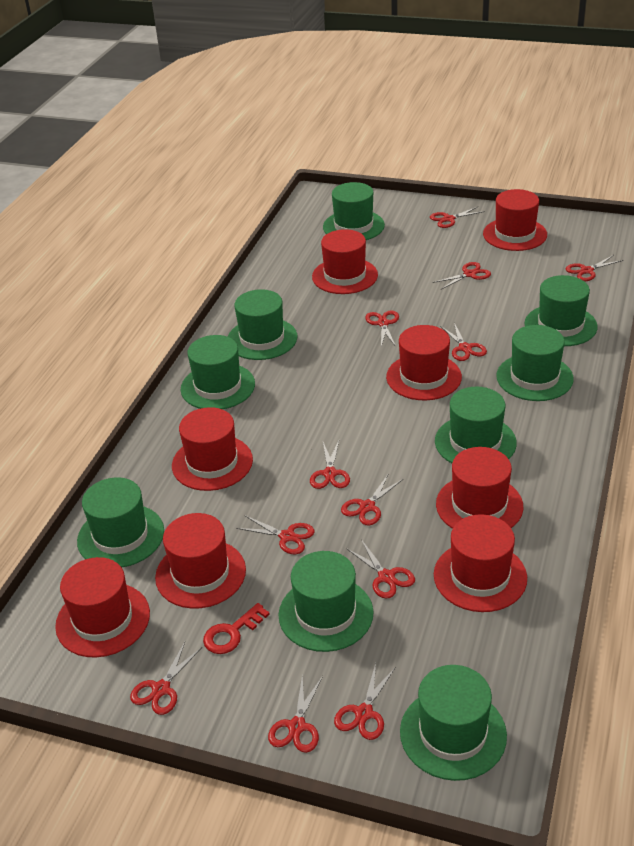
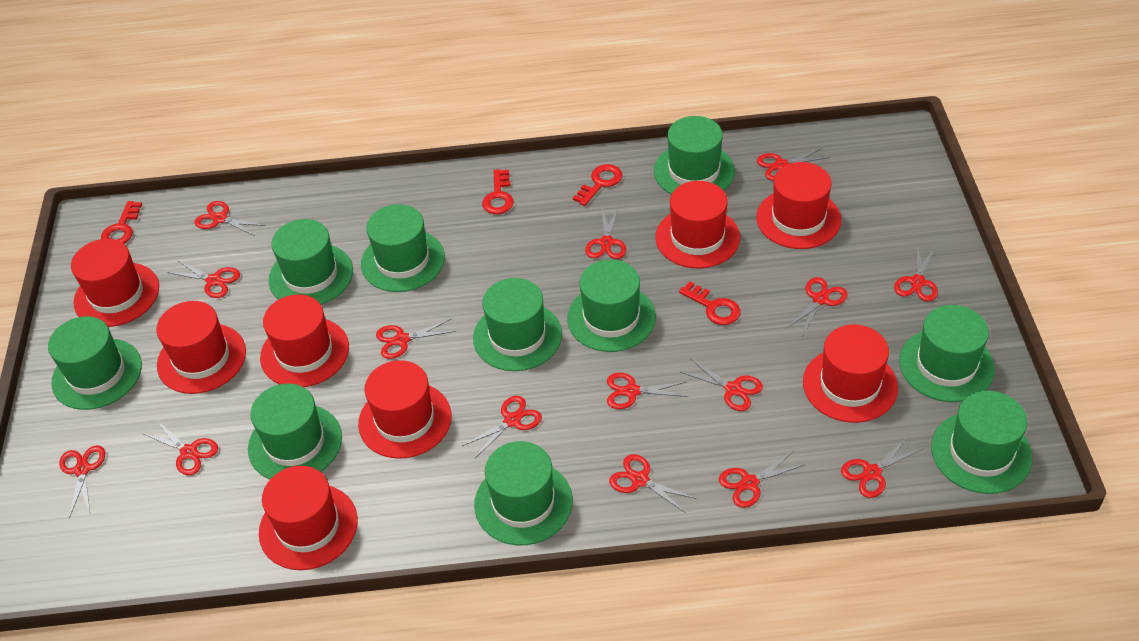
green hat: [77,477,164,567] [181,335,255,409] [228,289,297,360] [279,551,374,652] [323,182,385,240] [400,665,507,781] [435,387,517,463] [496,325,574,401] [525,275,598,346] = 9 -> [48,316,142,410] [248,383,342,479] [269,219,353,304] [361,204,445,292] [473,278,562,371] [474,441,573,545] [567,260,656,352] [654,116,735,194] [899,305,995,402] [931,390,1033,494] = 10
red key: [203,603,270,654] = 1 -> [101,201,142,244] [482,169,514,214] [573,164,623,206] [679,282,741,325] = 4
red scissors: [130,642,202,715] [236,515,315,554] [268,674,323,753] [310,441,350,489] [334,663,396,740] [341,473,403,525] [346,539,415,599] [365,310,399,347] [430,207,485,228] [433,262,491,289] [440,323,487,361] [566,255,623,281] = 12 -> [59,445,105,519] [142,421,218,475] [167,260,240,298] [194,201,265,237] [376,319,456,359] [462,396,542,458] [585,206,626,259] [607,373,689,409] [609,454,696,513] [681,358,763,411] [719,451,806,508] [757,148,830,181] [787,277,848,335] [841,437,923,498] [894,243,938,302] = 15

